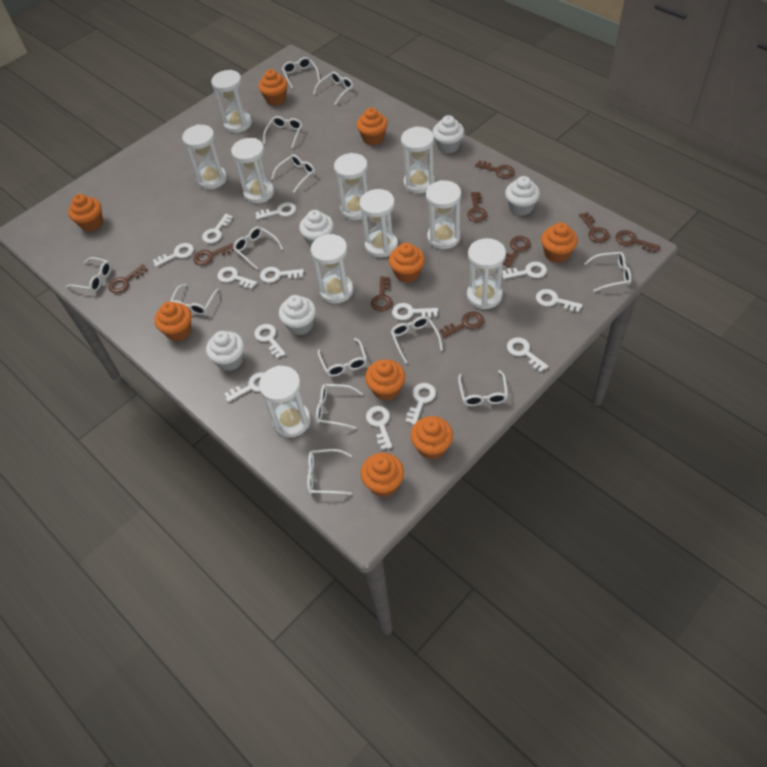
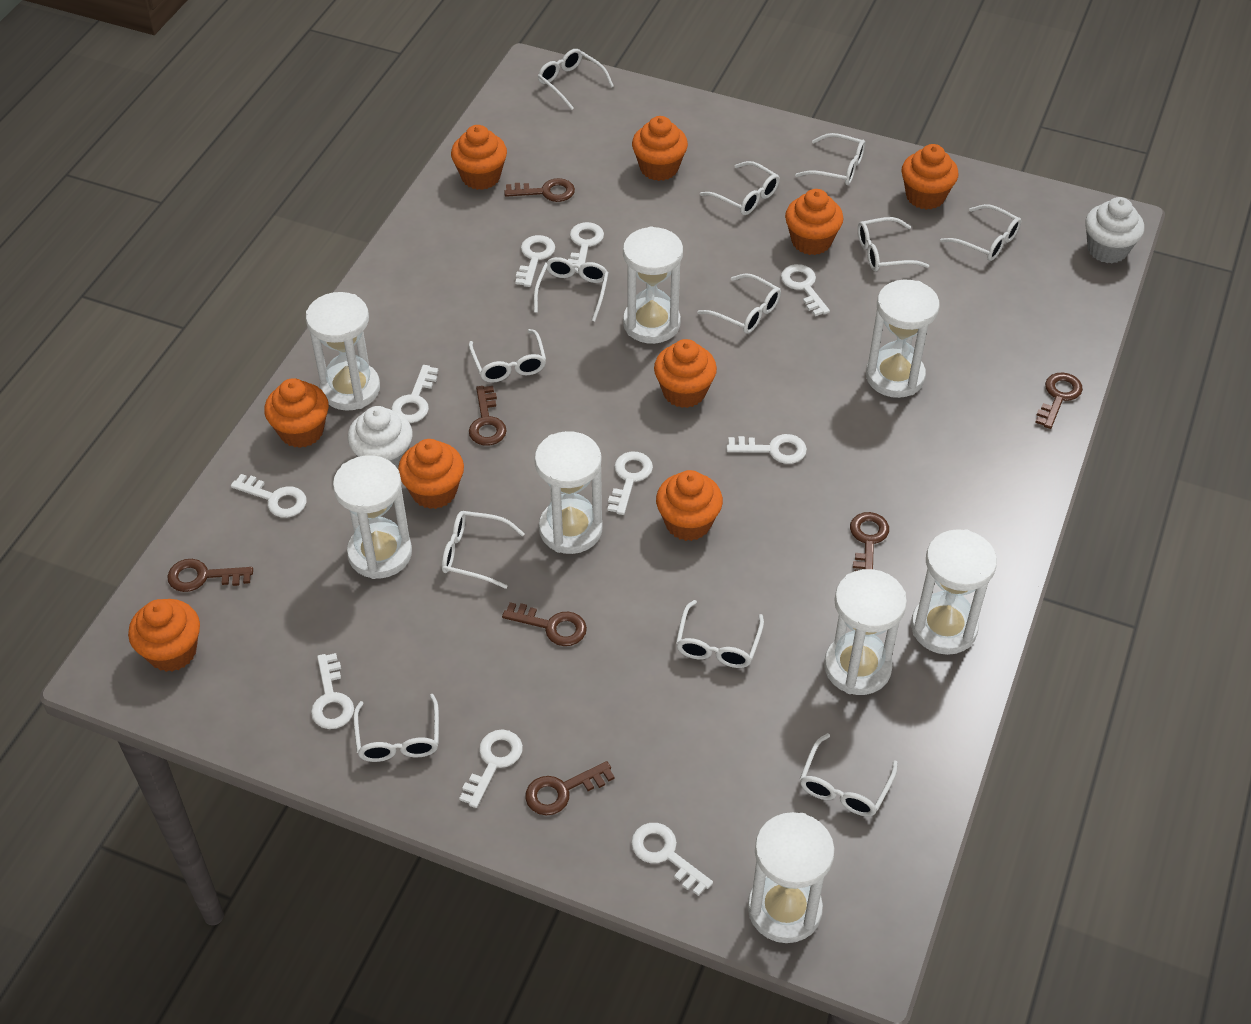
brown key: [108,264,148,293] [193,243,234,265] [371,276,392,312] [439,311,484,338] [467,192,488,222] [475,160,515,178] [503,236,531,267] [579,212,610,243] [615,230,660,253] = 9 -> [167,559,253,592] [469,386,507,446] [502,602,587,646] [504,178,575,202] [525,761,615,815] [850,512,889,571] [1035,372,1083,429] = 7
white cupcake: [206,331,244,371] [279,295,316,335] [299,210,334,246] [432,115,464,154] [505,176,540,216] = 5 -> [348,406,413,469] [1085,197,1144,263] = 2
white glasses: [66,257,111,292] [170,284,219,315] [233,226,283,269] [263,116,302,148] [271,154,315,193] [282,57,320,89] [307,449,352,495] [313,72,354,105] [316,384,363,429] [318,338,367,377] [391,316,443,364] [458,370,508,406] [584,252,632,292] = 13 -> [353,694,439,762] [442,511,525,589] [469,329,546,383] [534,257,609,322] [538,49,614,110] [676,600,764,668] [697,273,781,334] [700,161,780,215] [795,133,865,185] [800,733,898,816] [858,217,929,271] [940,204,1021,261] = 12
white hourglass: [182,124,227,189] [211,70,252,133] [231,138,274,203] [259,365,311,437] [310,234,354,304] [334,153,368,220] [359,189,398,257] [401,126,435,194] [426,180,461,249] [467,238,506,310] = 10 -> [306,292,380,411] [333,455,412,579] [534,431,603,554] [623,226,683,344] [748,812,835,943] [824,569,907,695] [866,279,940,398] [911,529,997,655] = 8
white key: [153,243,194,267] [202,214,233,243] [217,267,257,289] [224,372,264,402] [254,324,286,359] [256,202,296,219] [260,267,304,283] [366,406,392,450] [392,303,438,320] [406,383,436,425] [502,262,547,279] [507,337,548,372] [536,289,583,312] = 13 -> [231,474,307,518] [311,653,354,729] [391,365,438,423] [459,730,523,808] [515,235,555,287] [568,222,604,273] [608,452,653,515] [631,823,713,896] [726,434,807,464] [781,264,830,316] = 10

